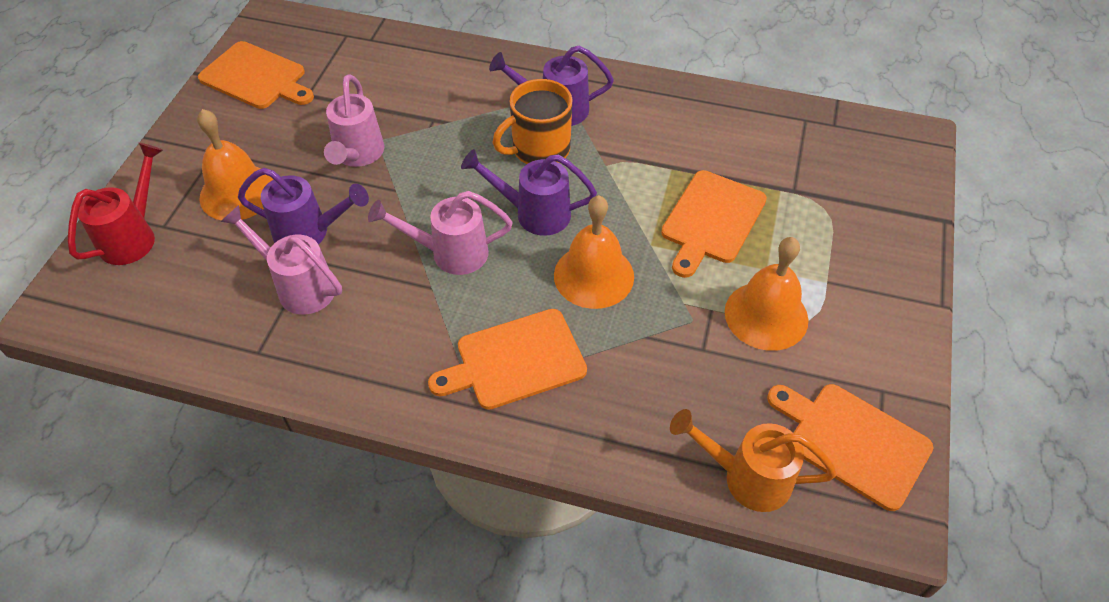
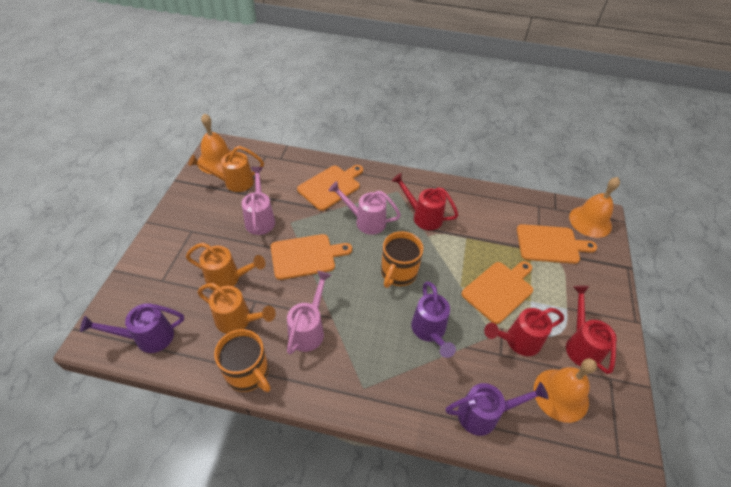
orange mug: [493,79,572,164] = 1 -> [214,329,271,392] [381,231,423,288] = 2
orange watering can: [670,409,837,512] = 1 -> [186,243,265,291] [188,146,264,192] [197,283,276,334] = 3
red watering can: [68,143,163,265] = 1 -> [392,173,458,230] [484,308,564,356] [566,286,617,374] = 3

